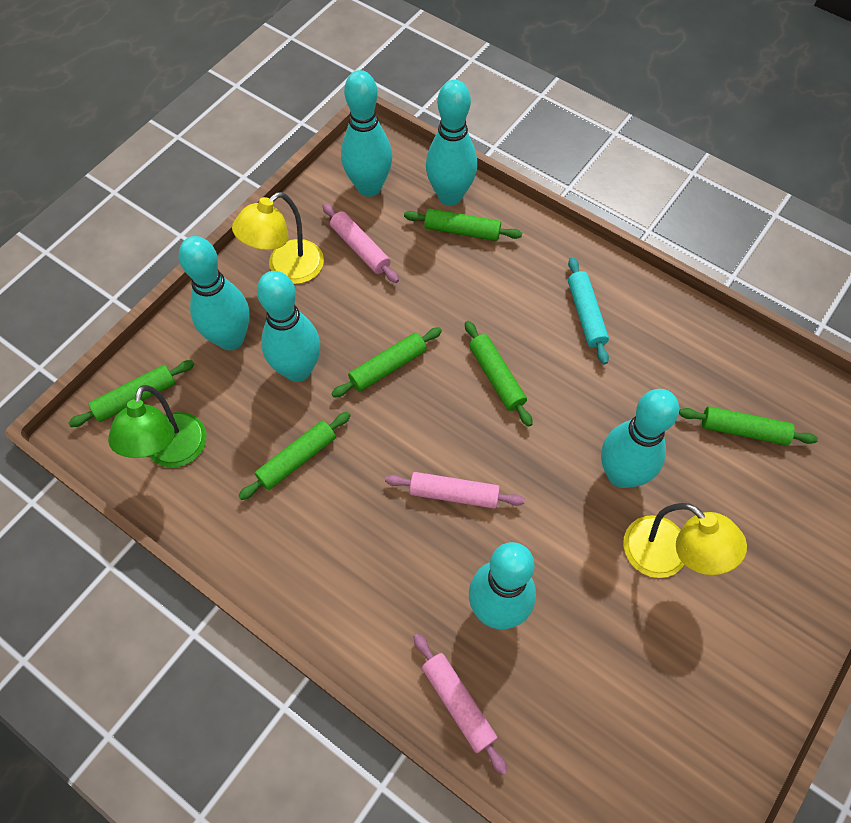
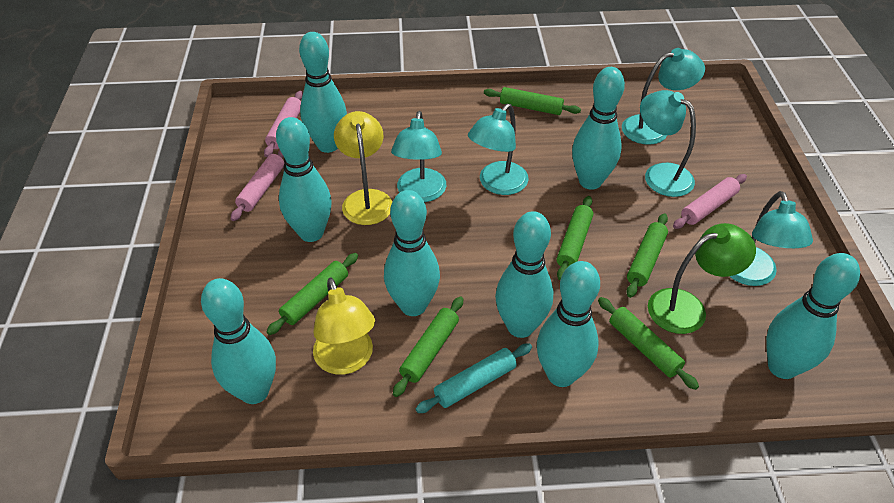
turquoise bowling pin: [179,236,250,350] [257,271,320,382] [341,70,392,197] [426,80,477,206] [469,542,536,629] [601,389,679,488] = 6 -> [201,278,276,404] [276,117,332,242] [299,32,347,153] [384,190,440,316] [495,211,553,338] [537,261,600,387] [572,67,625,190] [766,253,860,379] = 8
turquoise lamp: none = 0 -> [391,111,446,202] [468,104,529,195] [622,48,705,145] [640,90,696,197] [729,191,813,286] = 5

